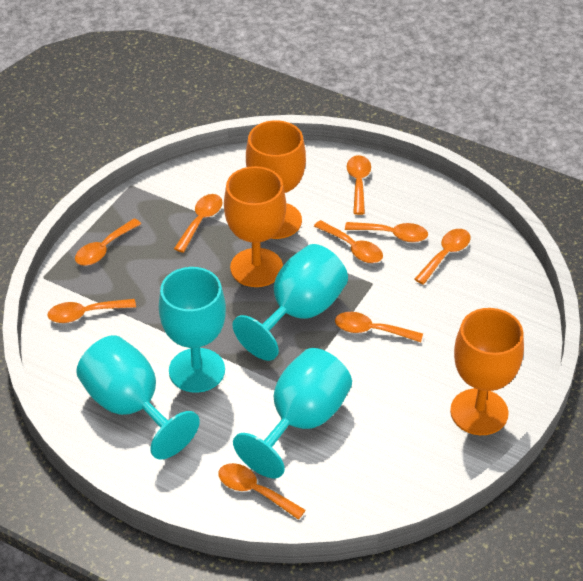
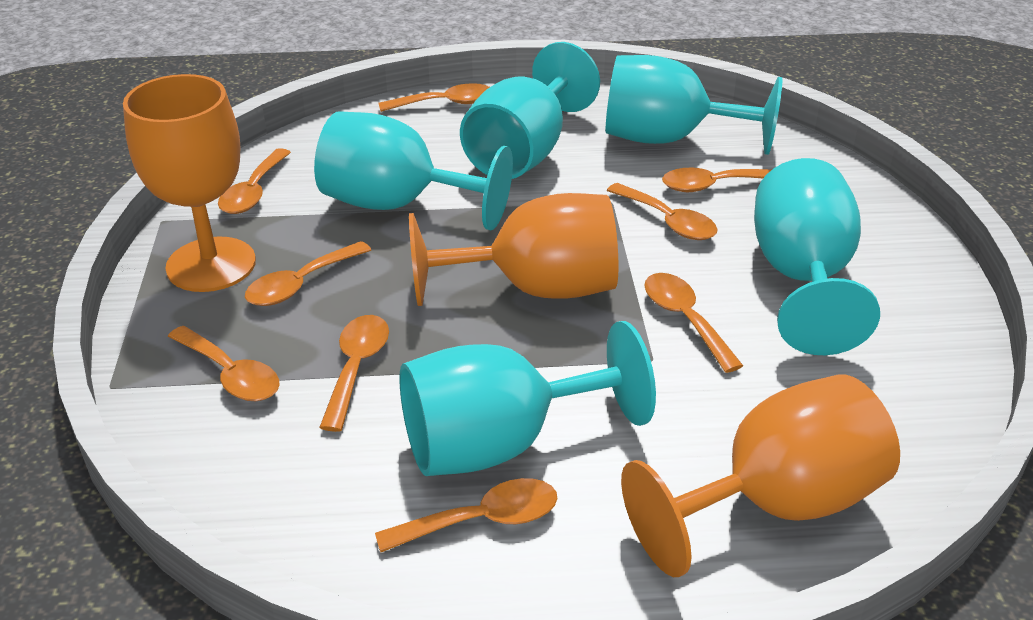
turquoise goblet: [76,335,200,460] [159,267,226,393] [232,244,348,361] [233,348,352,478] = 4 -> [314,111,513,231] [399,321,656,476] [460,42,600,179] [606,55,782,155] [754,158,880,355] = 5

